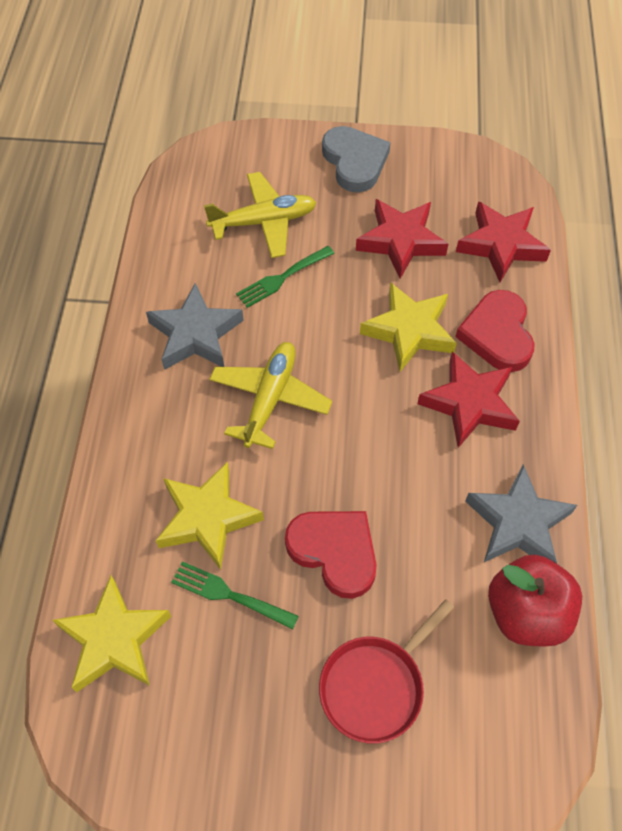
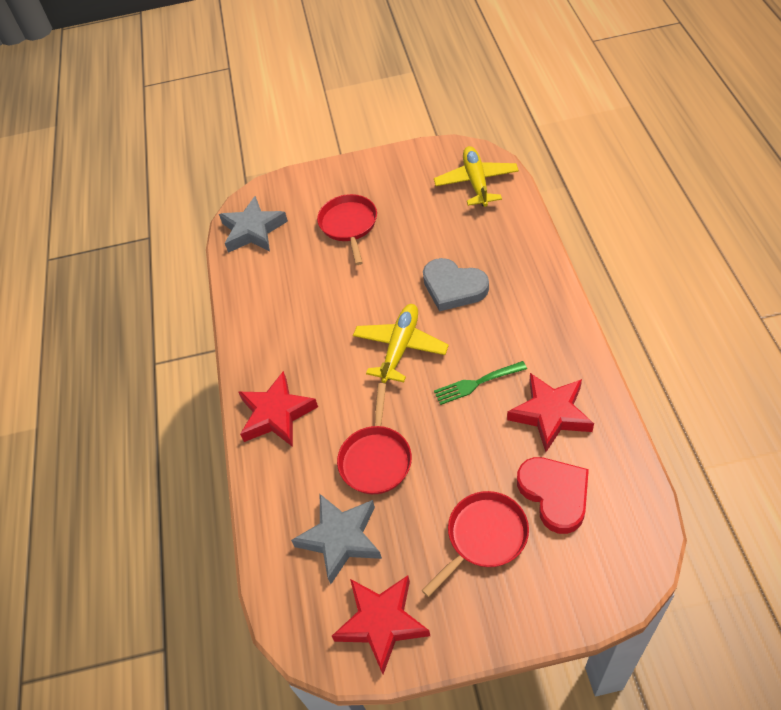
green fork: [171,561,299,630] [236,246,334,308] = 2 -> [434,361,527,405] = 1
red apple: [488,555,582,647] = 1 -> none = 0
red heart: [285,511,377,599] [456,290,535,372] = 2 -> [517,457,589,534] = 1
red pan: [319,599,454,744] = 1 -> [317,194,377,265] [337,383,412,494] [422,491,529,597] = 3
yellow star: [52,575,171,692] [155,462,264,570] [360,282,457,372] = 3 -> none = 0

